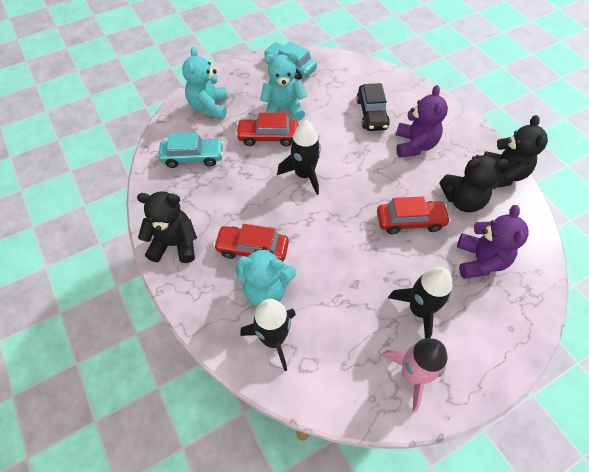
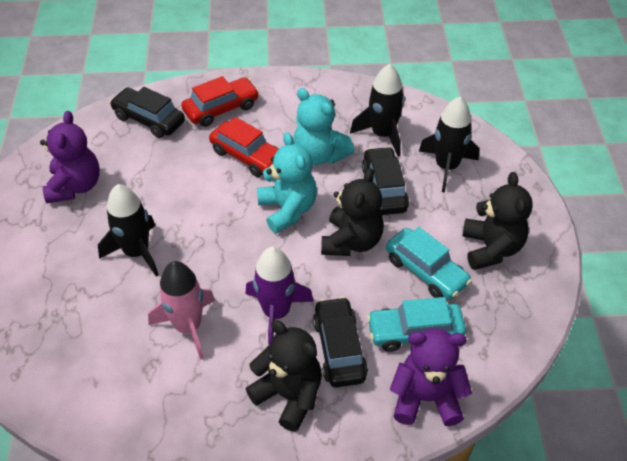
black car: [356,83,390,131] = 1 -> [110,87,185,138] [313,297,368,388] [362,146,409,215] = 3
purple rocket: none = 0 -> [245,247,314,346] = 1
red car: [213,224,289,261] [236,113,298,146] [377,196,451,234] = 3 -> [182,76,259,127] [209,117,279,177] = 2
turquoise teddy bear: [182,47,228,119] [236,247,296,306] [260,52,307,121] = 3 -> [257,132,317,234] [293,88,355,165] = 2

